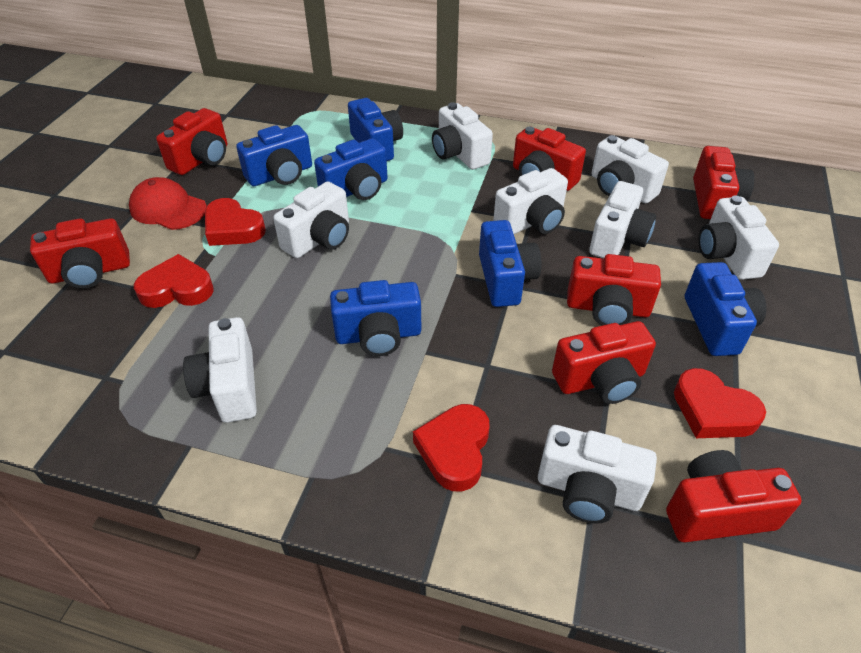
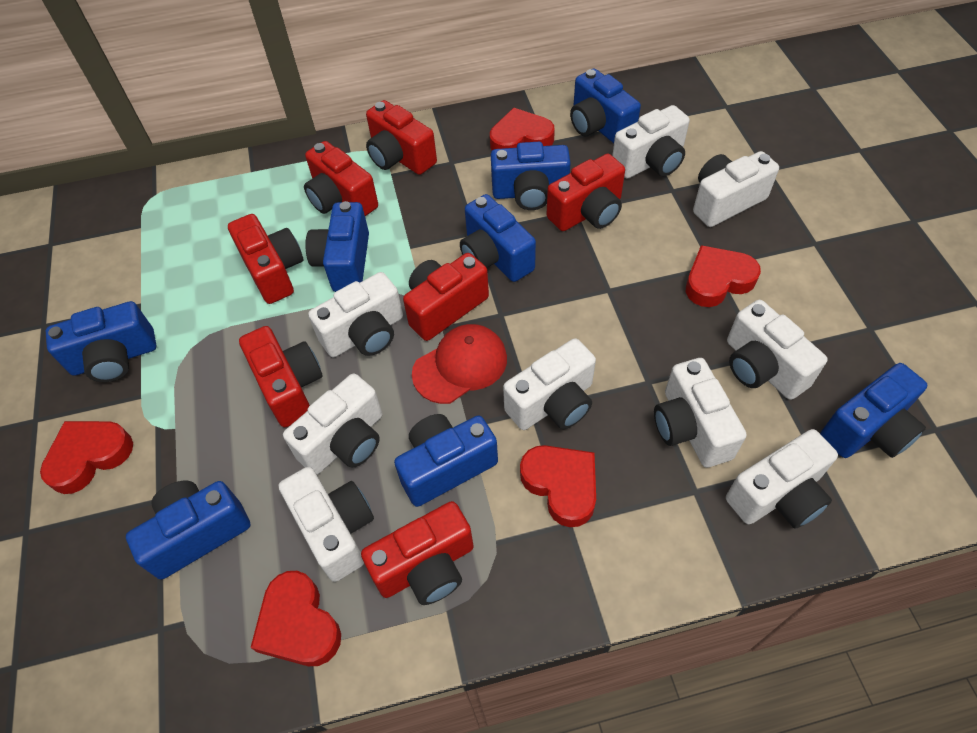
blue camera: [236,125,312,186] [314,138,388,200] [330,280,421,356] [348,98,403,161] [479,220,541,307] [685,262,767,356] = 6 -> [46,301,156,382] [126,481,251,579] [305,201,369,292] [394,414,498,507] [460,194,536,282] [491,142,571,210] [570,69,641,143] [820,363,927,458] = 8
red heart: [134,254,214,308] [205,198,266,246] [413,404,490,492] [674,368,766,438] = 4 -> [40,421,133,494] [250,571,341,666] [490,108,555,150] [520,445,596,527] [686,245,761,307] = 5
white camera: [183,317,257,423] [273,181,349,258] [432,102,493,170] [493,168,568,234] [538,425,657,524] [589,181,656,258] [592,135,669,203] [698,196,779,280] = 8 -> [279,467,374,582] [283,373,383,475] [308,272,403,357] [503,338,596,430] [612,105,690,179] [654,358,747,468] [693,151,779,227] [726,429,838,529] [727,300,828,400] = 9

